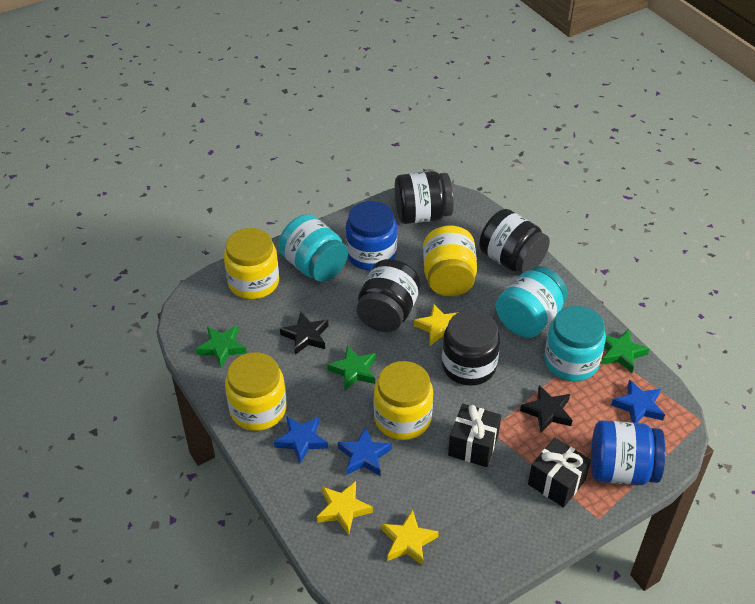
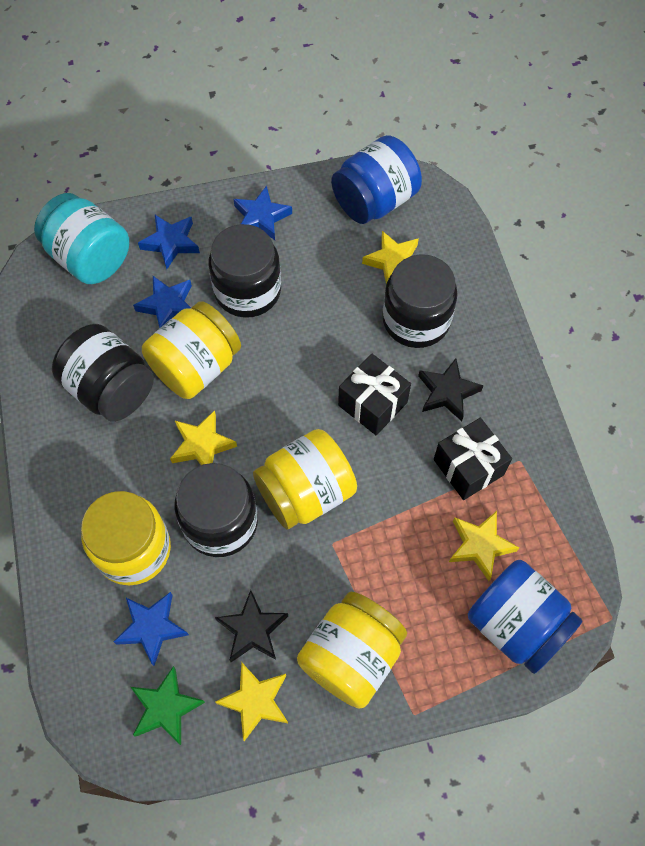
blue star: [274,416,328,464] [338,427,392,476] [611,380,665,423] = 3 -> [114,592,189,666] [133,276,192,328] [138,215,200,269] [233,186,292,240] = 4
green star: [196,325,247,368] [327,345,376,390] [601,329,650,373] = 3 -> [131,666,205,745] = 1
turquoise jar: [279,214,348,282] [496,266,568,338] [544,306,606,381] = 3 -> [34,193,129,284] = 1
yellow star: [317,481,373,535] [381,510,439,566] [414,303,459,346] = 3 -> [170,410,237,465] [215,662,288,741] [362,231,419,284] [449,511,519,581] = 4

